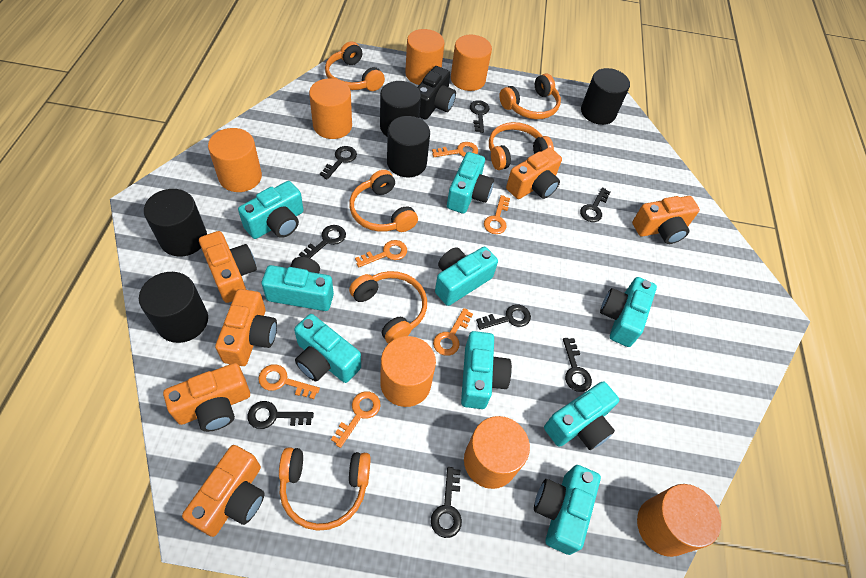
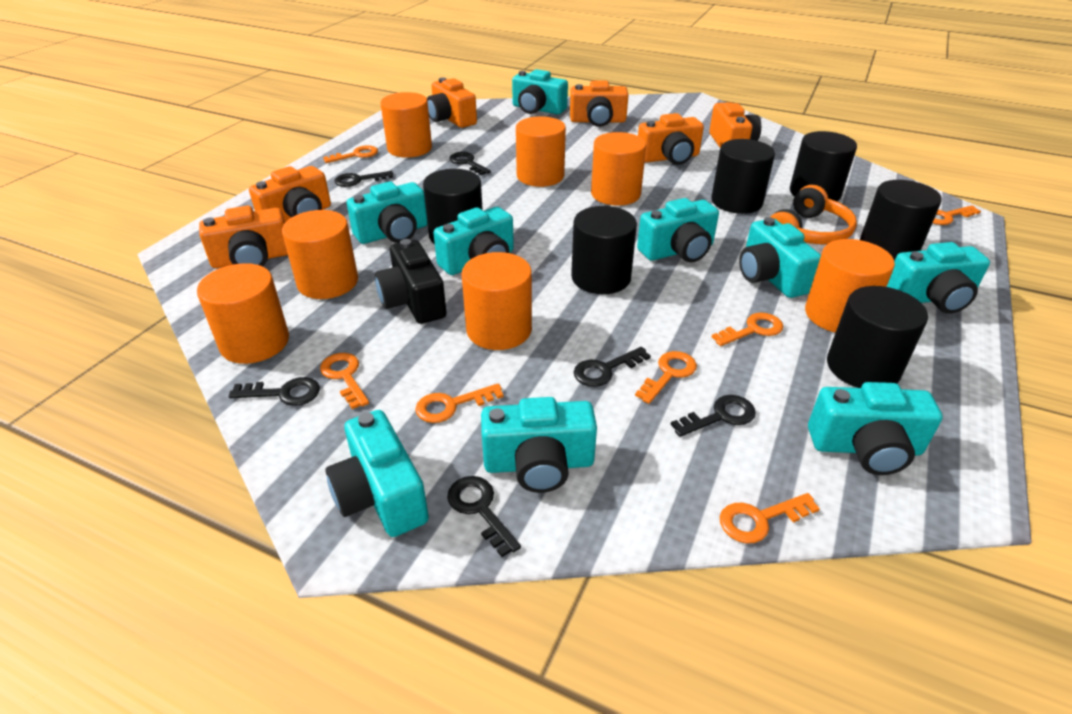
black cylinder: [139,272,208,343] [144,189,207,256] [380,81,421,137] [387,116,430,177] [581,68,630,125] = 5 -> [423,169,483,244] [571,206,637,294] [711,139,775,214] [790,131,857,201] [827,286,928,388] [860,180,942,261] = 6
black key: [247,401,314,429] [299,225,346,258] [320,146,357,180] [431,467,462,538] [470,100,490,133] [476,304,531,330] [563,338,592,392] [580,187,610,222] = 8 -> [229,377,320,406] [334,171,393,187] [447,476,521,557] [449,152,491,175] [574,347,651,387] [671,395,756,437] = 6
orange headphones: [279,447,371,531] [325,42,385,91] [349,170,418,232] [349,271,427,344] [489,122,554,170] [499,73,561,119] = 6 -> [770,185,857,244] = 1
orange key: [258,364,320,399] [331,391,381,448] [355,240,407,267] [432,142,478,157] [433,308,473,356] [484,195,510,234] = 6 -> [320,353,369,409] [323,145,378,163] [415,384,504,423] [635,351,697,404] [712,313,783,346] [720,493,820,544] [933,205,981,225] = 7

